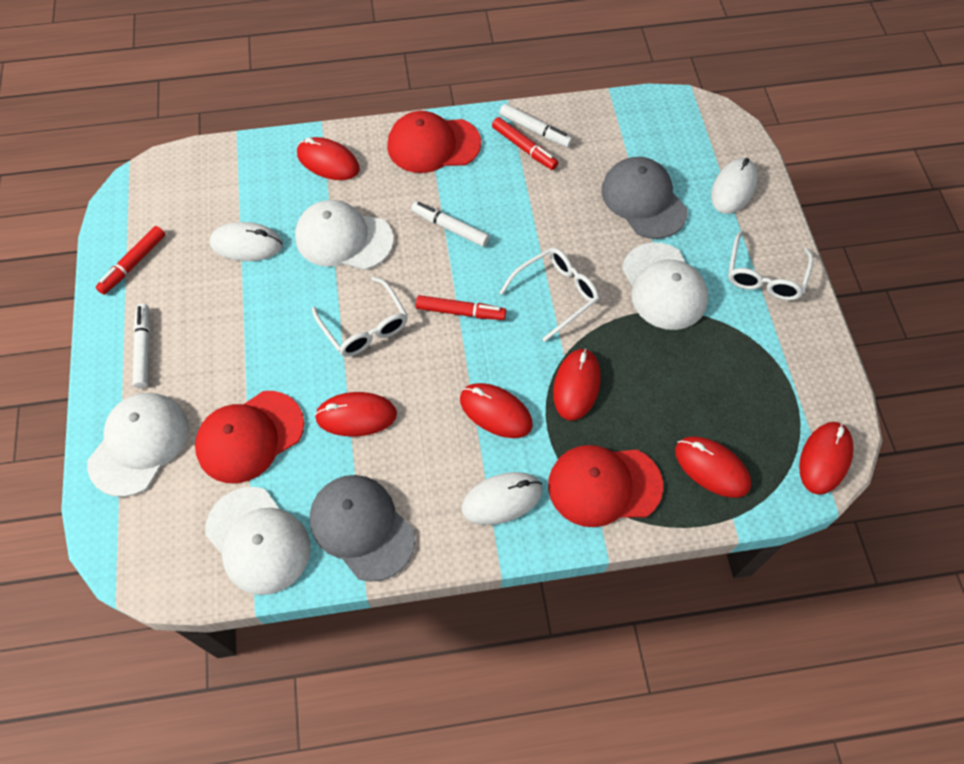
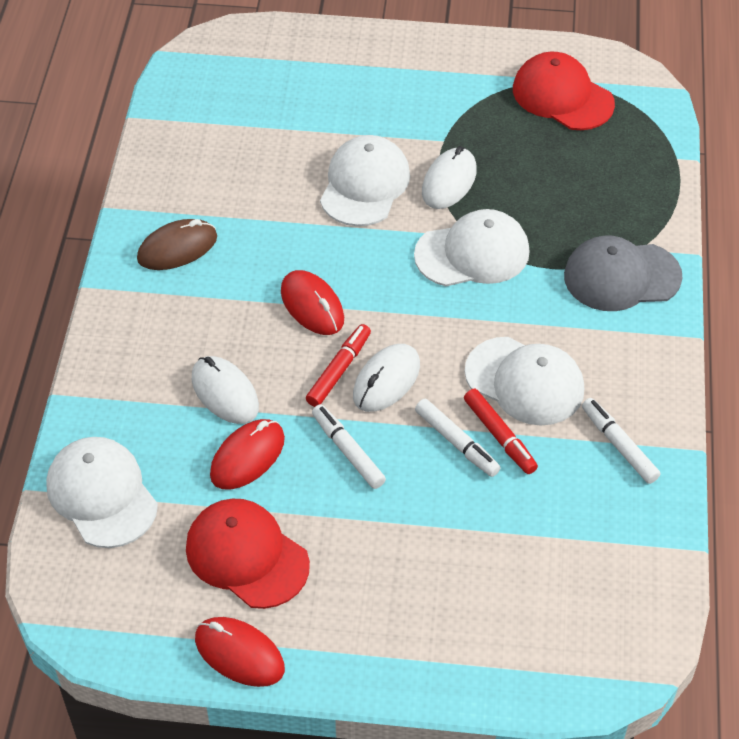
brown mouse: none = 0 -> [137,219,217,270] = 1
grey cap: [310,475,415,582] [601,157,688,239] = 2 -> [564,235,683,311] = 1
red cap: [195,391,304,483] [387,111,481,173] [548,445,663,527] = 3 -> [186,499,310,609] [513,52,615,130] = 2
red marker: [96,226,165,295] [416,295,506,320] [492,117,558,170] = 3 -> [306,324,371,407] [464,389,538,474] = 2
red mouse: [297,137,360,180] [314,392,397,437] [460,383,533,438] [553,348,601,421] [675,436,751,498] [799,422,854,495] = 6 -> [195,617,285,687] [210,419,285,490] [281,270,344,335] = 3
white glasses: [312,276,408,357] [499,248,599,342] [728,230,813,300] = 3 -> none = 0

